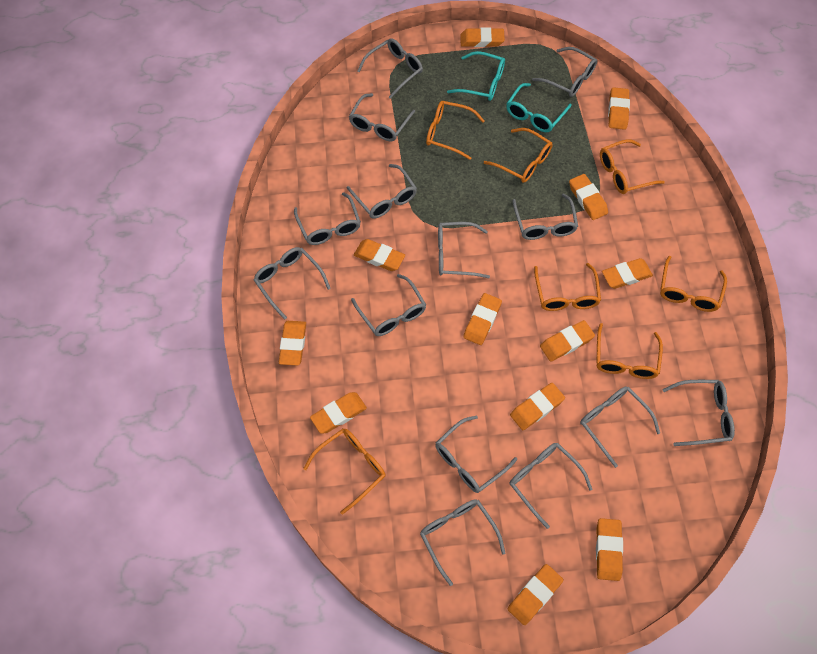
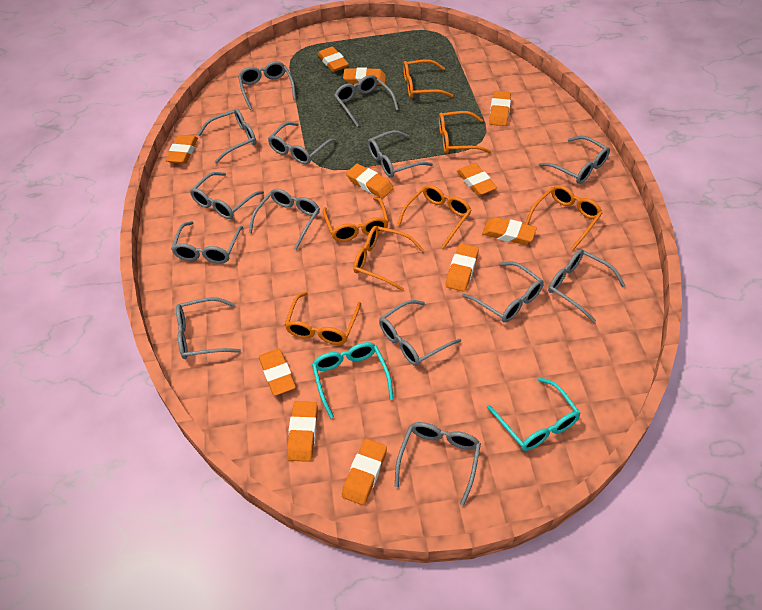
orange eraser: [279,321,306,365] [310,392,367,434] [354,239,405,271] [460,27,505,47] [463,293,502,345] [507,564,563,625] [510,383,565,430] [540,320,595,362] [569,174,608,220] [596,518,623,581] [602,258,653,289] [608,87,630,130] = 12 -> [166,135,198,164] [259,349,296,396] [287,401,318,462] [317,47,349,72] [342,439,387,505] [343,67,386,85] [346,164,394,199] [445,243,479,292] [457,163,497,196] [482,217,537,245] [489,91,511,126] = 11

